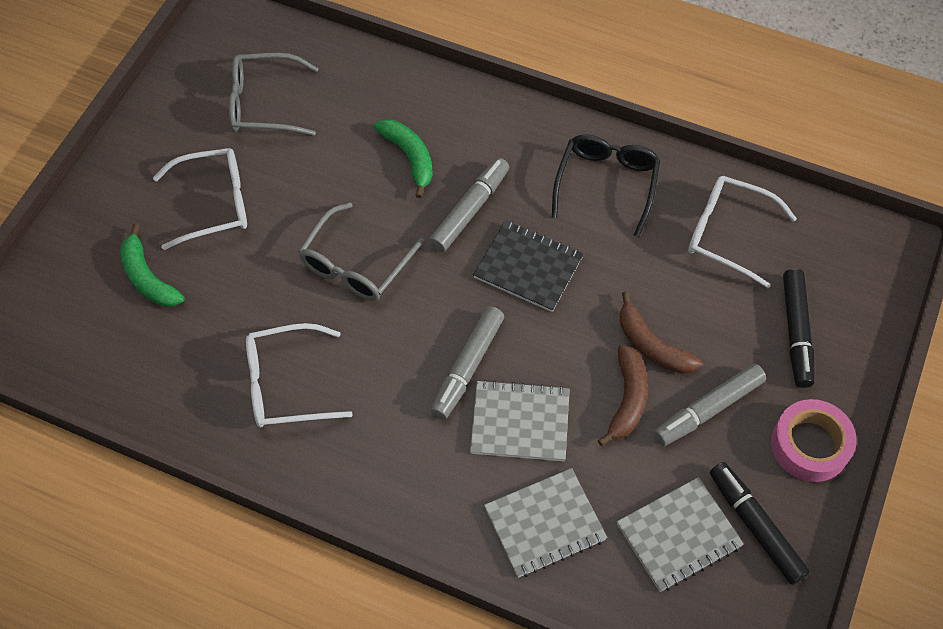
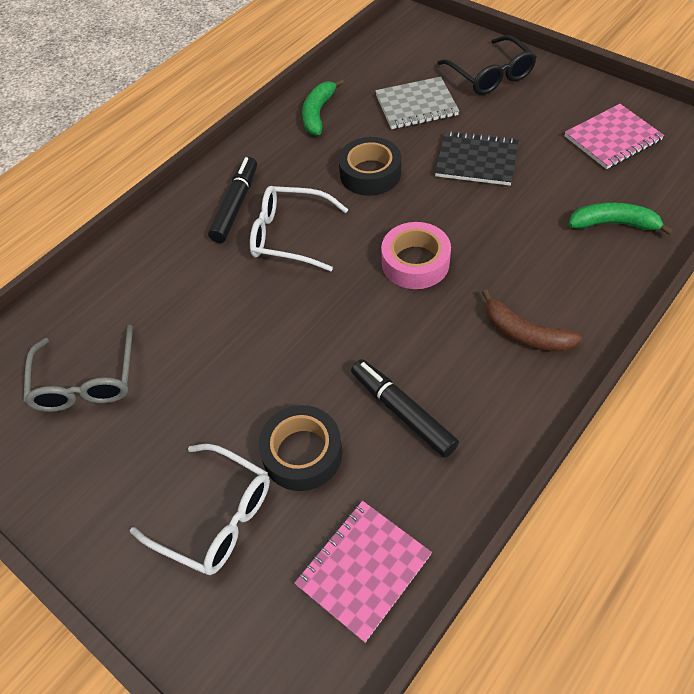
black tape: none = 0 -> [258,405,342,491] [339,137,401,196] = 2
brown banana: [598,345,648,446] [620,291,703,374] = 2 -> [482,289,582,352] = 1
grey glasses: [229,53,319,136] [298,202,424,301] = 2 -> [23,325,133,412] = 1
grey marker: [429,158,509,252] [431,306,504,419] [654,364,766,446] = 3 -> none = 0
grey notebook: [470,380,570,461] [484,468,607,578] [617,477,744,592] = 3 -> [375,77,459,129] = 1
pink notebook: none = 0 -> [294,501,432,642] [565,104,664,169] = 2
white glasses: [153,148,247,250] [246,323,353,428] [688,176,797,288] = 3 -> [130,444,270,575] [250,186,348,271] = 2

